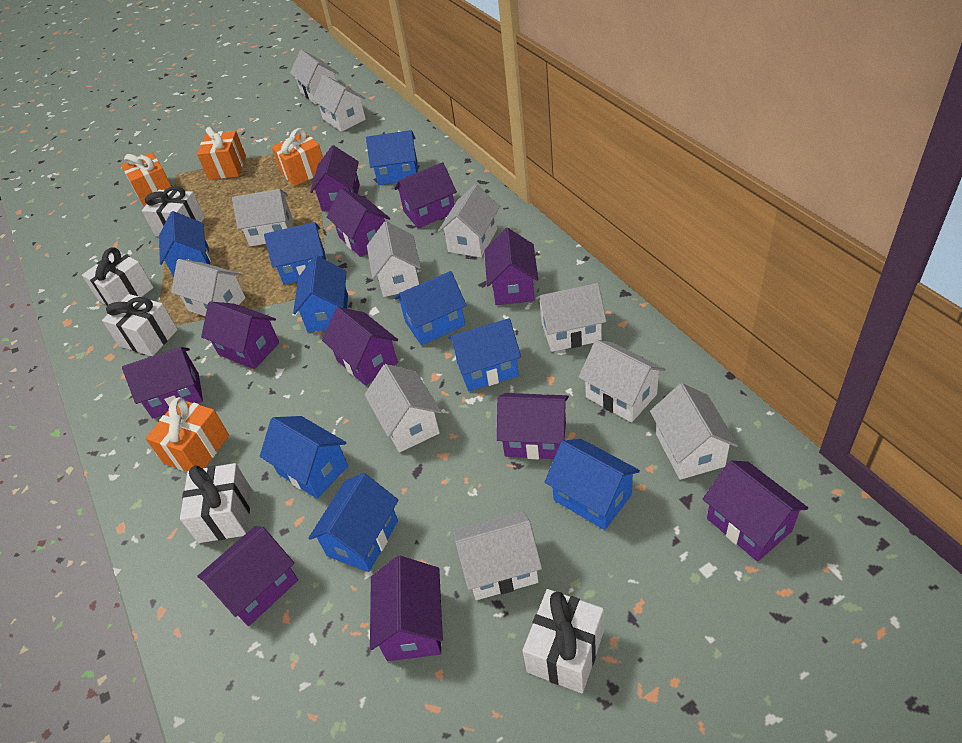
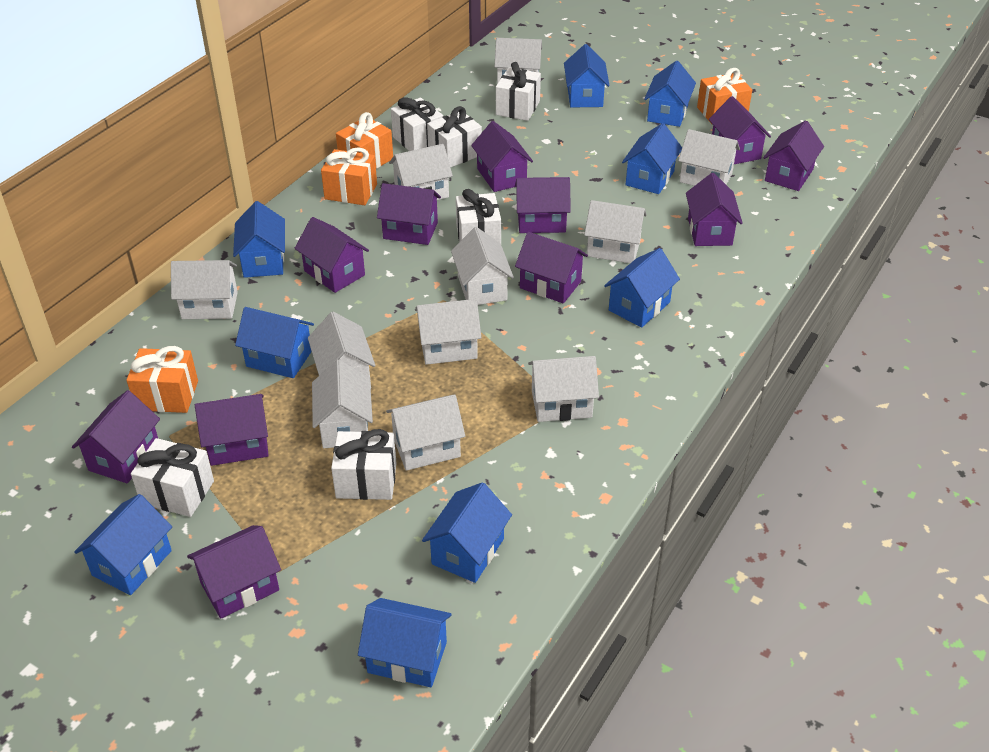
white gift: [82,247,154,306] [102,294,178,356] [142,186,205,237] [180,463,251,543] [522,589,604,693] = 5 -> [131,438,214,517] [331,429,396,500] [391,97,443,151] [427,106,482,168] [456,189,501,243] [496,62,541,121] = 6

